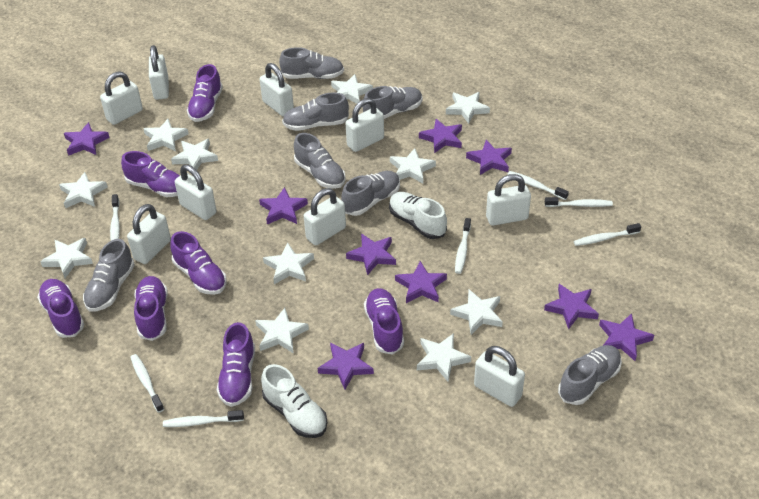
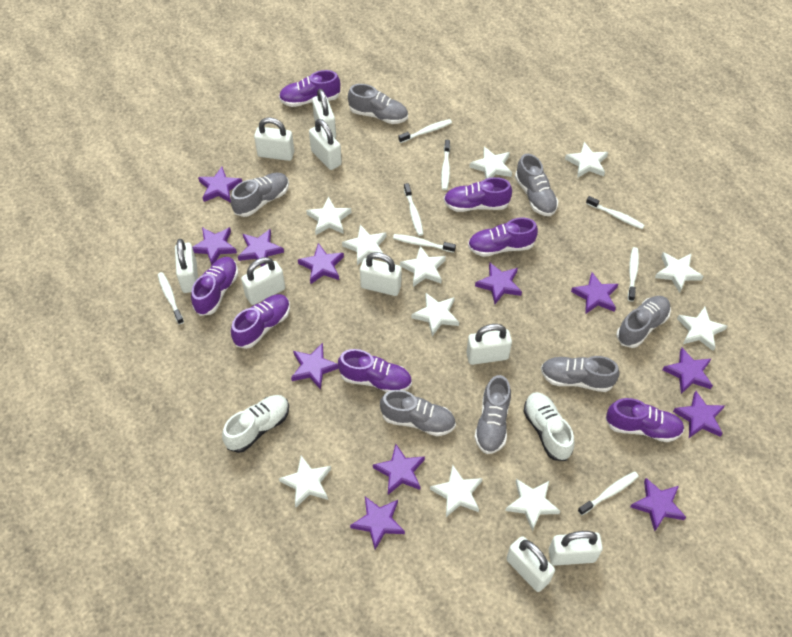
purple star: [64,122,110,156] [259,187,308,224] [317,342,374,390] [346,234,396,275] [395,261,447,303] [419,119,462,153] [466,140,512,175] [544,284,599,329] [599,313,654,361] = 9 -> [192,227,237,265] [198,167,242,203] [238,229,284,267] [291,343,339,390] [298,243,344,284] [350,497,405,550] [373,444,425,495] [475,263,522,304] [571,272,618,314] [630,478,686,531] [663,348,713,394] [673,391,725,438] = 12
white toothbrush: [110,194,120,241] [130,354,164,413] [163,410,244,427] [455,218,471,274] [507,171,569,200] [545,197,613,207] [574,223,641,246] = 7 -> [158,272,184,325] [393,234,456,253] [398,119,452,143] [404,183,423,236] [441,140,450,190] [578,471,639,516] [586,196,645,229] [628,247,639,302] = 8

